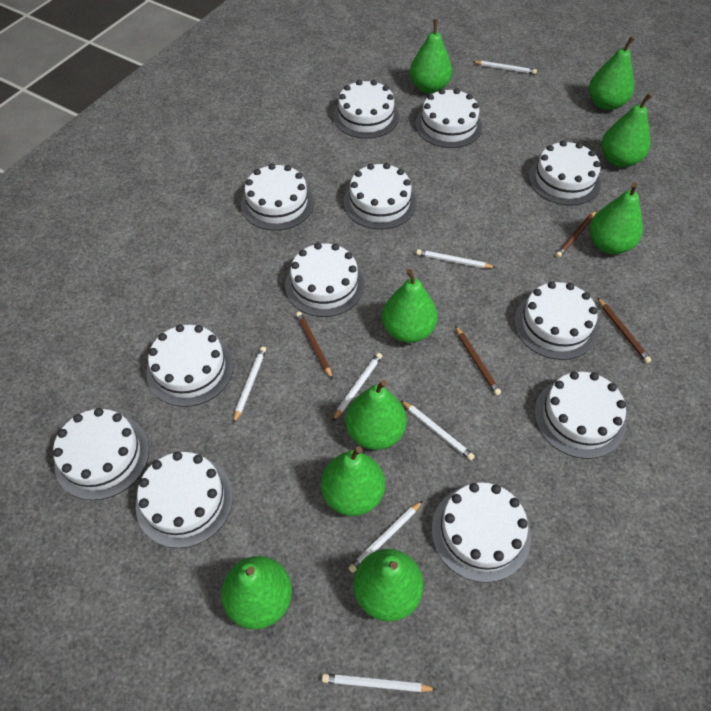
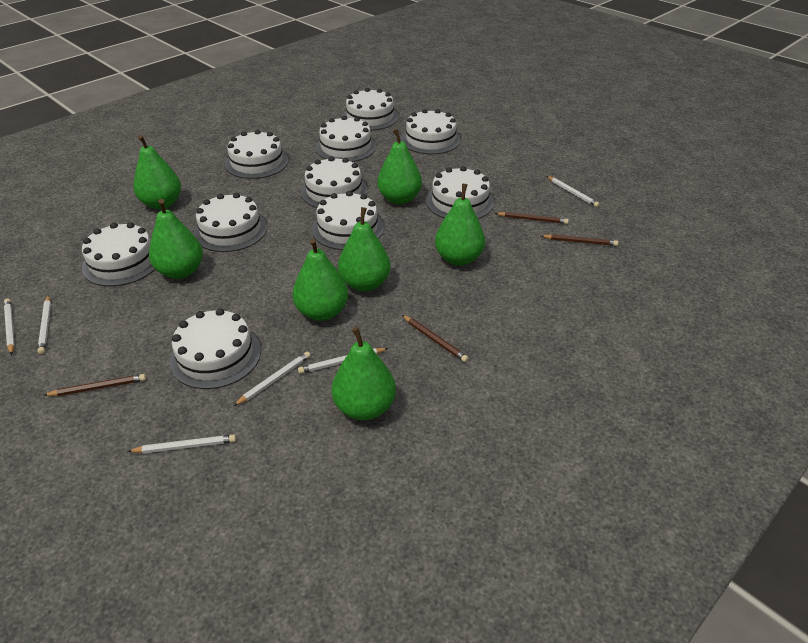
green pear: [221,556,292,629] [321,446,385,516] [346,380,406,450] [354,549,423,622] [382,269,437,343] [410,19,452,94] [589,36,635,110] [589,182,643,254] [602,93,652,167] = 9 -> [133,135,181,209] [149,199,203,279] [292,238,348,321] [332,327,396,420] [338,207,391,292] [377,129,422,204] [435,184,485,266] = 7
white cake: [53,408,149,500] [136,452,233,548] [146,324,233,407] [241,164,314,231] [285,243,364,317] [333,80,399,139] [344,163,416,230] [415,88,482,148] [431,483,531,583] [514,281,598,360] [529,140,601,206] [534,371,626,459] = 12 -> [82,222,155,287] [170,308,261,389] [194,193,267,252] [225,130,289,179] [301,156,367,208] [312,191,384,250] [316,116,376,162] [342,88,398,130] [401,109,461,154] [426,166,494,219] = 10
white pencil: [233,347,266,424] [322,674,437,692] [333,353,382,421] [349,500,423,573] [401,400,475,460] [416,249,496,268] [472,60,537,74] = 7 -> [4,299,15,355] [38,295,51,354] [127,435,236,453] [234,351,311,406] [298,348,388,374] [547,176,600,207] = 6

